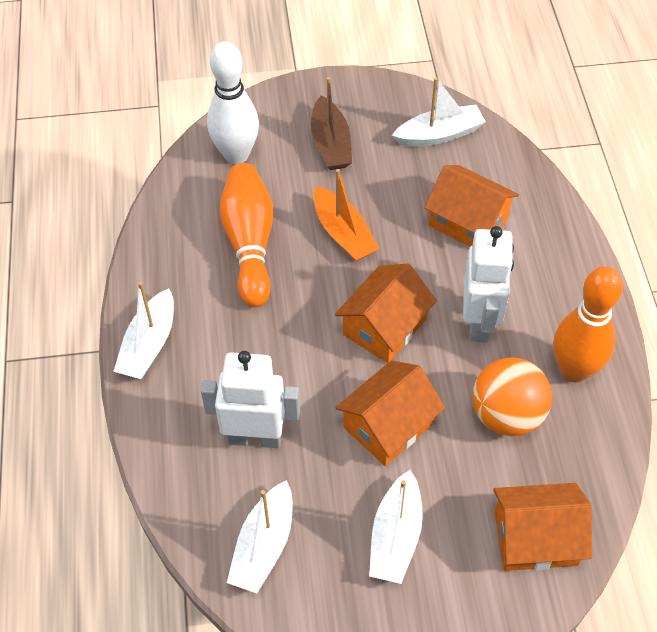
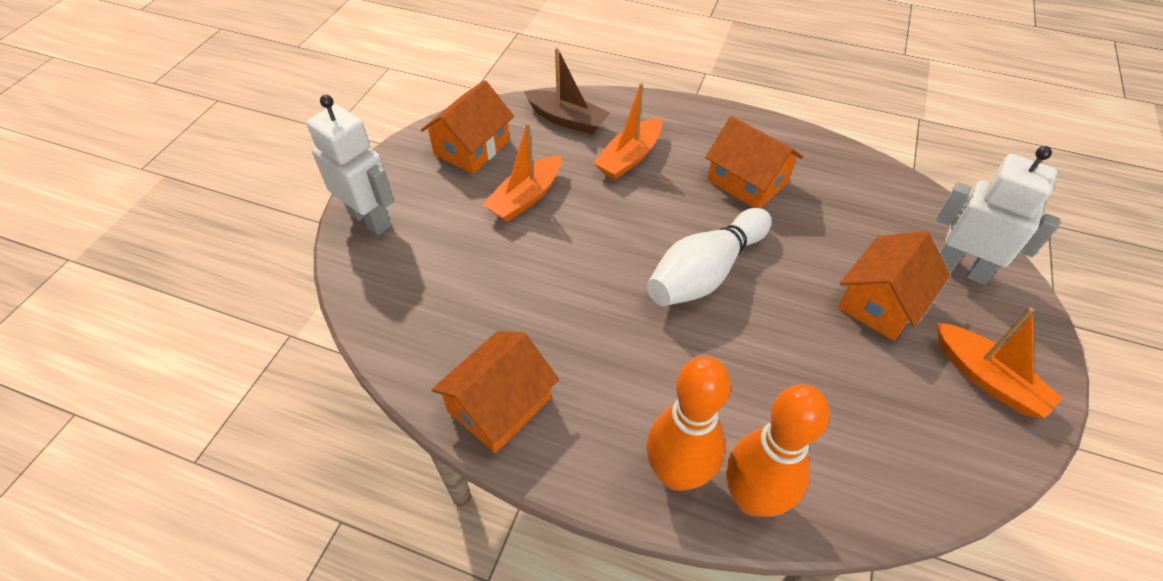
orange ball: [472,357,552,436] = 1 -> none = 0
orange boat: [313,169,379,262] = 1 -> [482,122,562,222] [593,83,662,180] [937,307,1062,418] = 3
white boat: [113,282,174,379] [227,480,292,593] [369,470,423,584] [392,78,486,147] = 4 -> none = 0

